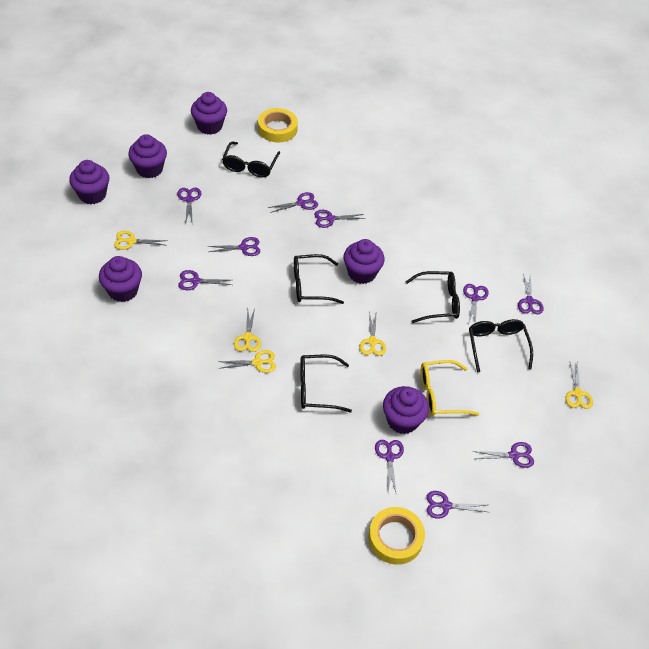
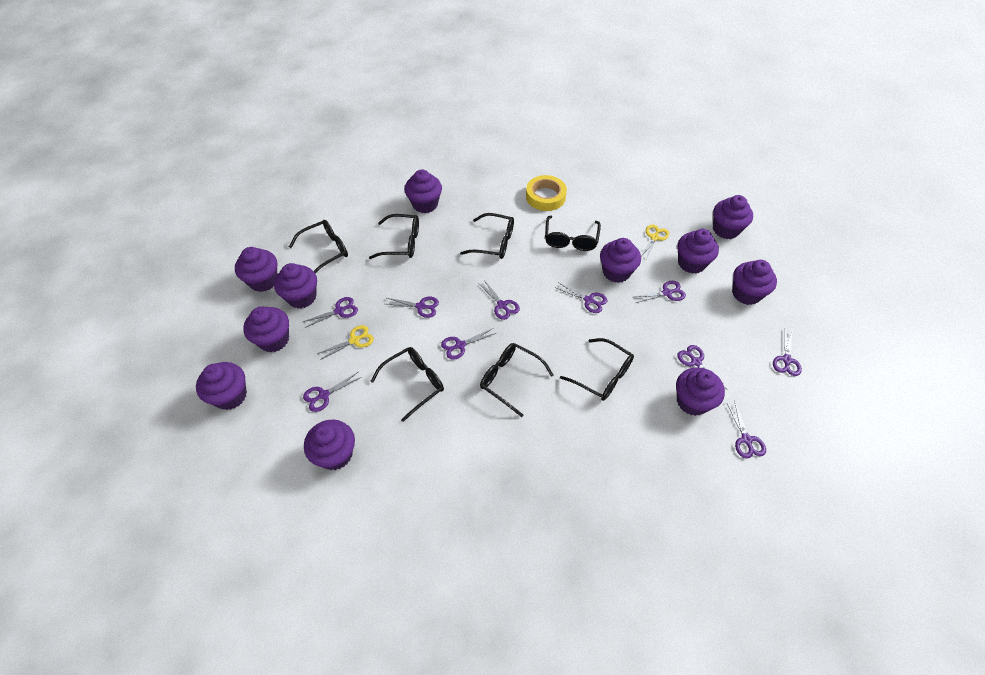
black glasses: [222,142,280,178] [294,254,344,304] [300,355,352,412] [405,271,460,323] [469,319,533,373] = 5 -> [289,220,348,274] [369,214,419,259] [370,347,444,422] [460,213,514,259] [480,343,554,417] [545,216,601,251] [560,338,634,401] = 7
purple cupcake: [69,160,109,204] [99,256,142,302] [128,134,167,178] [191,92,227,134] [344,239,385,284] [383,386,429,434] = 6 -> [196,362,247,410] [235,247,277,292] [243,306,289,352] [274,263,317,309] [304,420,355,470] [405,170,442,213] [600,238,641,283] [676,367,725,416] [678,229,719,274] [713,195,753,239] [732,260,777,305] = 11
yellow glasses: [421,360,479,416] = 1 -> none = 0
yellow scissors: [114,231,168,250] [218,350,276,373] [234,308,261,352] [359,312,386,356] [565,361,593,409] = 5 -> [317,325,374,360] [641,225,669,260] = 2
yellow tape: [258,108,298,142] [368,507,425,565] = 2 -> [526,175,567,211] = 1

